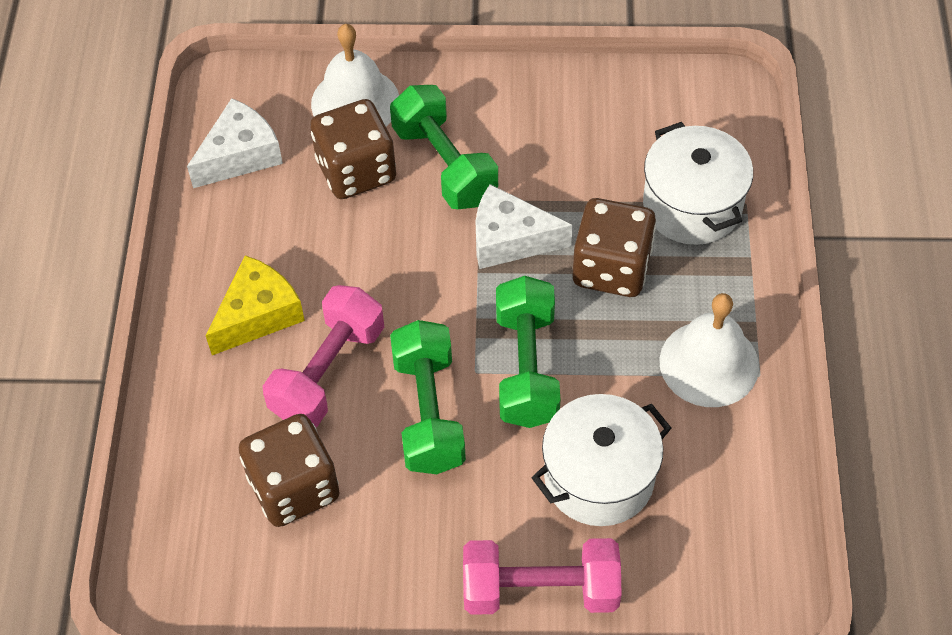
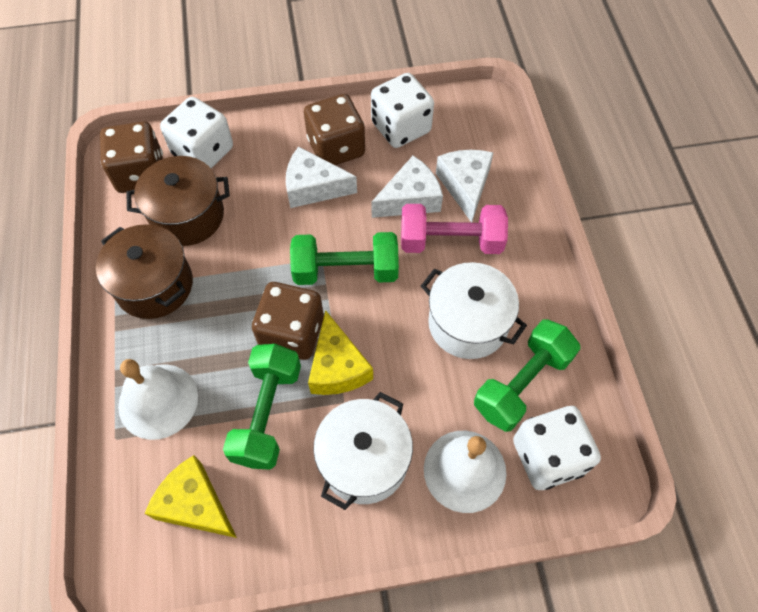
brown pot: none = 0 -> [96,224,193,319] [126,156,230,246] = 2
pink dumbbell: [263,285,384,427] [463,538,622,615] = 2 -> [401,204,508,254] = 1
white cheese: [187,98,283,188] [476,184,573,269] = 2 -> [286,146,357,208] [371,156,443,218] [436,150,494,223] = 3
white dice: none = 0 -> [160,97,233,168] [371,73,434,148] [513,406,601,490] = 3
yellow cheese: [206,255,305,355] = 1 -> [144,455,237,538] [308,310,373,395] = 2

